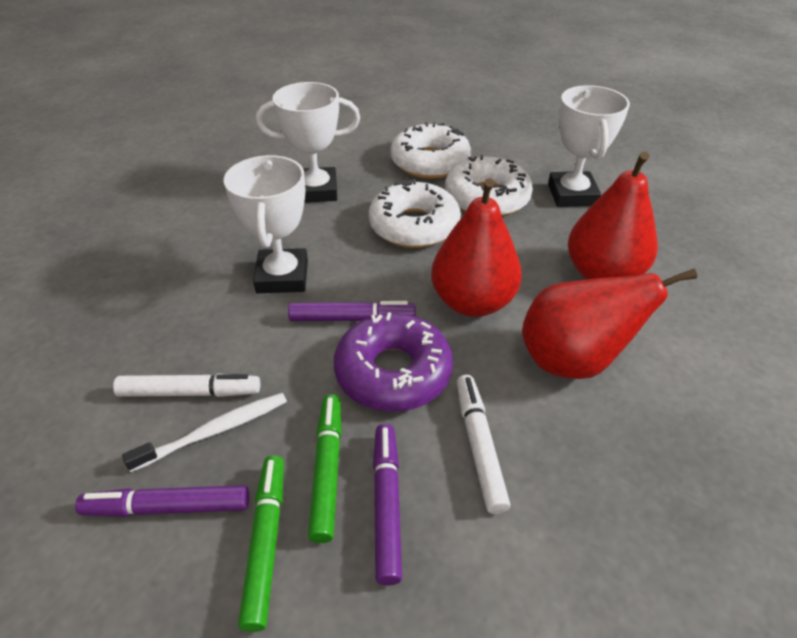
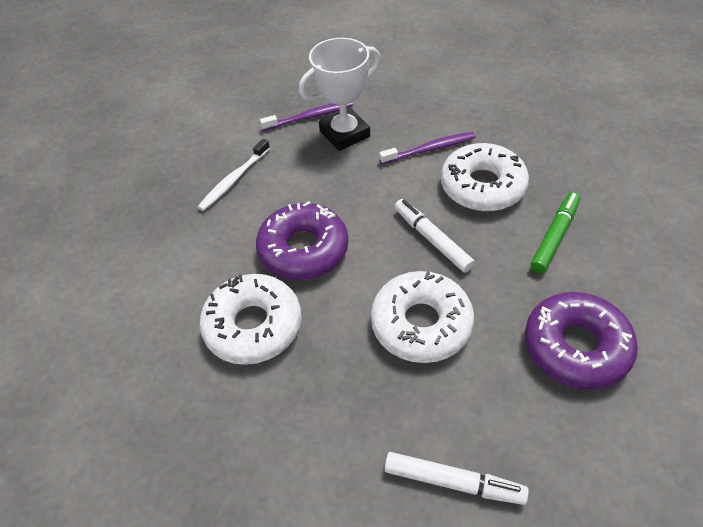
green marker: [238,455,284,632] [308,394,342,543] = 2 -> [530,192,580,273] = 1
purple donut: [334,312,453,412] = 1 -> [256,201,348,280] [525,292,638,390] = 2
purple marker: [75,485,249,517] [288,301,416,321] [373,424,402,585] = 3 -> none = 0
purple toothbrush: none = 0 -> [260,102,353,131] [379,132,476,165] = 2
red pear: [431,178,522,317] [522,269,697,379] [568,152,658,280] = 3 -> none = 0
white trophy: [224,155,308,293] [256,82,360,203] [548,85,630,207] = 3 -> [299,38,381,151] = 1

